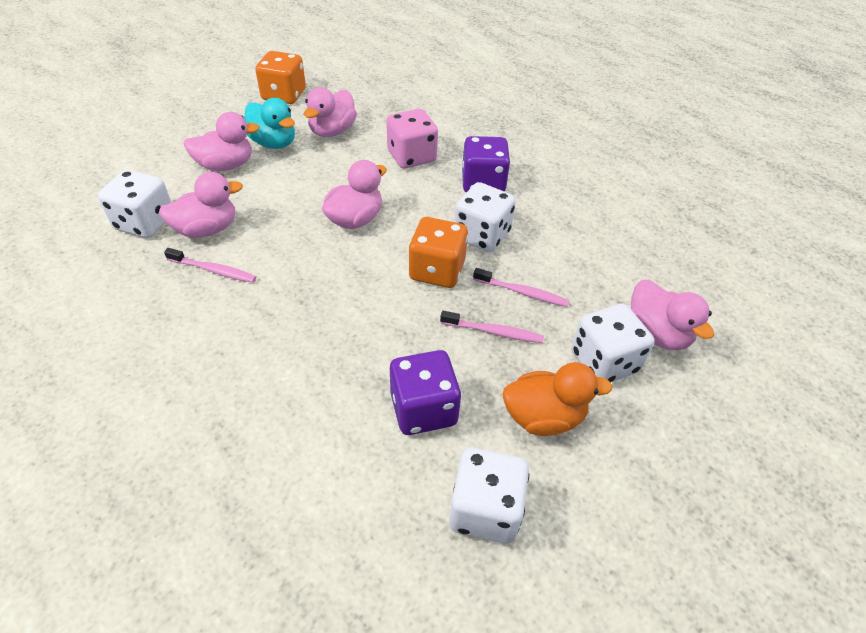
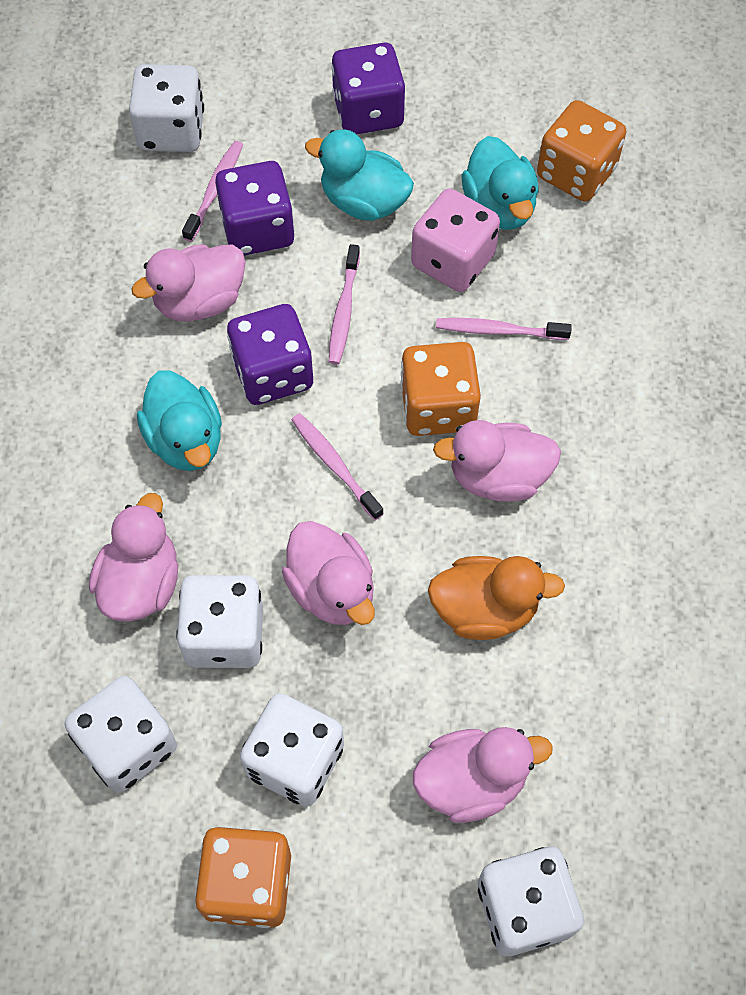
orange dice: [255,51,306,104] [409,217,468,288] = 2 -> [195,827,291,928] [400,342,481,436] [537,100,626,202] = 3
pink toothbrush: [164,248,256,283] [440,311,544,343] [473,268,570,307] = 3 -> [182,141,243,242] [291,413,384,520] [329,244,360,364] [436,318,572,340] = 4
purple dice: [390,350,461,435] [462,136,510,192] = 2 -> [215,161,295,256] [227,304,313,405] [331,43,405,134] = 3
turquoise duck: [244,98,295,149] = 1 -> [137,370,222,471] [305,129,414,221] [461,136,539,230] = 3
white dice: [98,170,172,238] [449,447,529,544] [454,182,516,252] [571,304,655,383] = 4 -> [64,676,177,792] [129,64,204,152] [176,575,263,668] [240,693,344,807] [478,847,584,956] = 5

